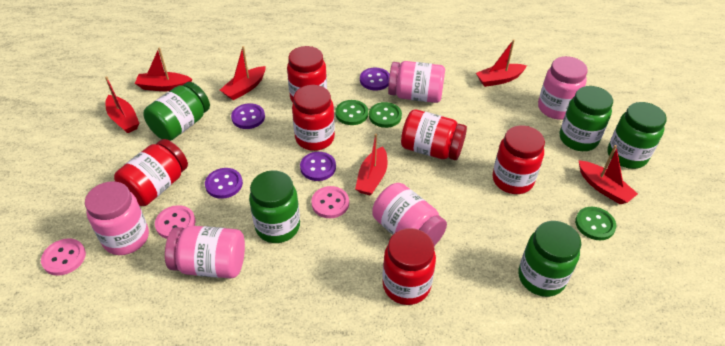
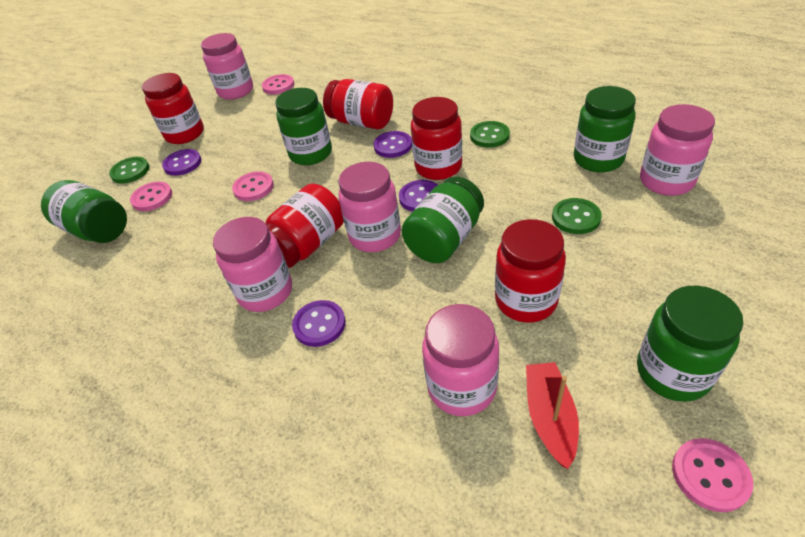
pink button: [41,238,86,276] [155,205,195,239] [311,186,349,218] = 3 -> [130,181,172,211] [232,171,274,201] [262,74,294,95] [672,438,753,512] = 4
red boat: [105,76,139,133] [135,47,193,91] [220,46,266,100] [355,134,388,196] [476,39,527,87] [578,145,638,204] = 6 -> [526,362,579,469] = 1
red jar: [114,139,188,206] [287,46,327,102] [292,85,335,151] [382,228,436,305] [401,110,467,160] [492,125,545,194] = 6 -> [142,73,204,144] [266,184,344,268] [323,79,393,129] [411,97,462,180] [495,219,566,323] = 5

